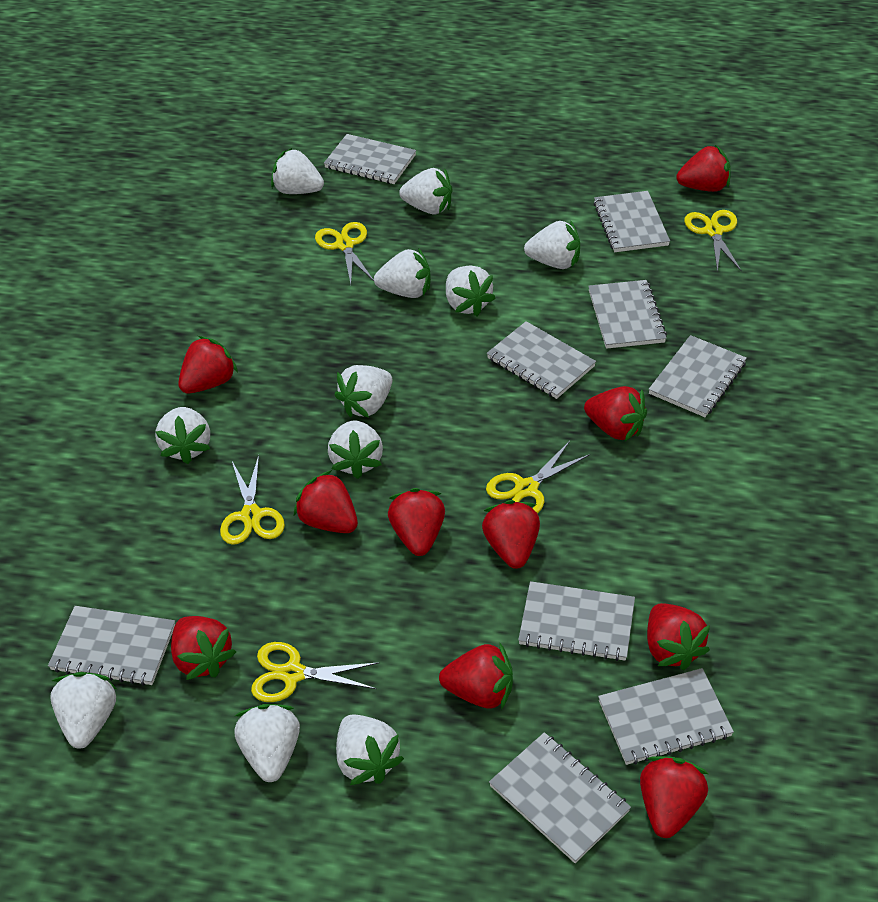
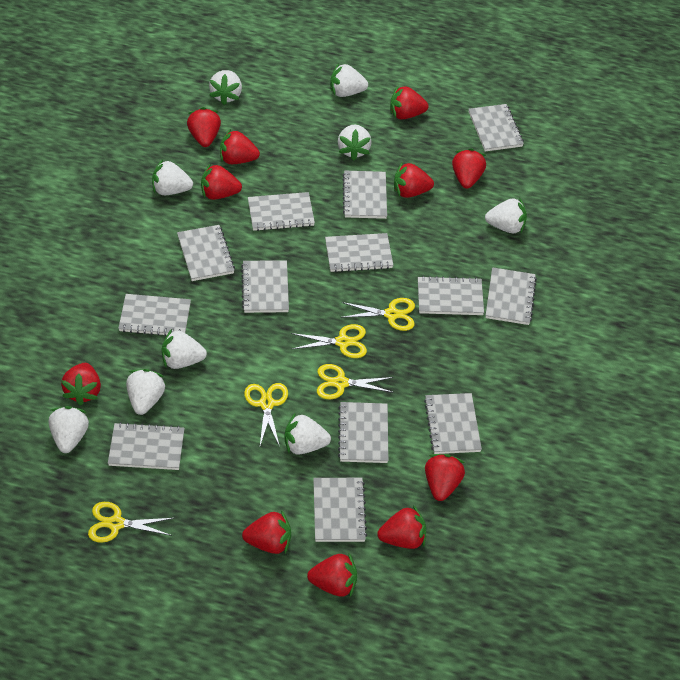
grey notebook: [48,606,175,686] [324,134,416,184] [487,321,596,399] [489,732,631,863] [518,581,635,661] [588,280,667,349] [593,191,670,252] [598,668,734,765] [648,335,747,417] = 9 -> [108,422,184,470] [118,294,191,336] [177,225,235,281] [241,260,289,313] [248,192,315,231] [313,478,367,542] [325,233,393,272] [338,402,388,463] [343,171,387,219] [418,276,484,315] [424,393,482,454] [469,104,524,151] [485,267,537,325] = 13
red strawberry: [171,616,236,680] [178,336,238,394] [294,470,358,533] [388,488,445,556] [439,642,513,710] [482,500,540,569] [584,386,647,441] [640,756,708,838] [647,603,710,670] [676,145,731,192] = 10 -> [61,363,101,406] [187,107,221,147] [201,163,242,200] [220,129,260,164] [242,510,291,554] [307,552,357,597] [377,505,426,549] [390,86,429,119] [394,163,434,198] [425,454,465,501] [452,148,486,189] = 11
white strawberry: [50,672,117,749] [156,407,211,464] [234,704,300,782] [271,148,324,194] [328,420,383,479] [334,365,392,417] [336,715,404,785] [374,248,431,298] [399,168,452,215] [446,266,496,316] [524,220,580,269] = 11 -> [49,406,89,453] [126,369,165,415] [152,159,193,195] [162,329,207,369] [209,70,242,105] [284,414,331,455] [330,63,368,97] [338,125,371,161] [485,198,527,233] = 9

